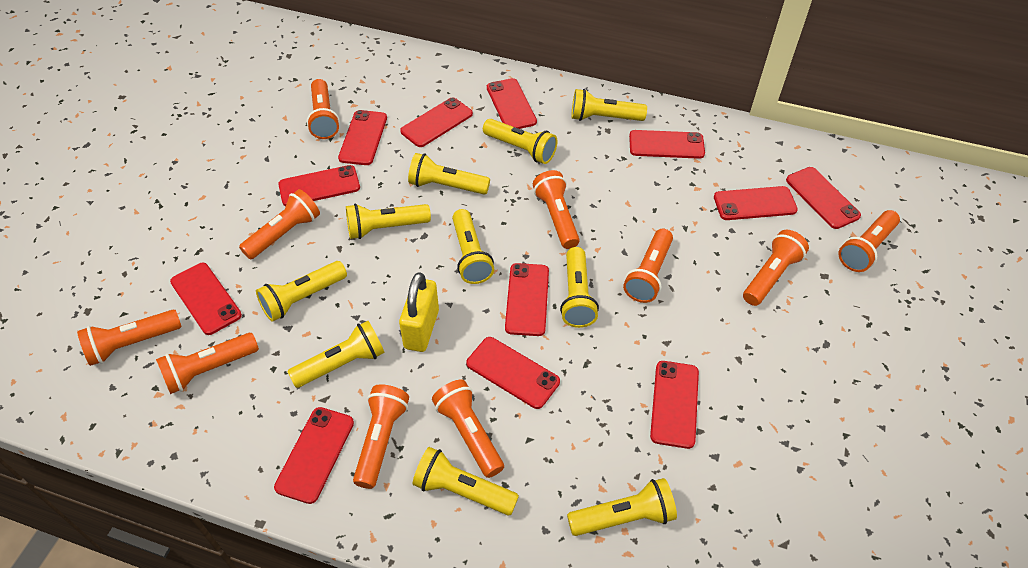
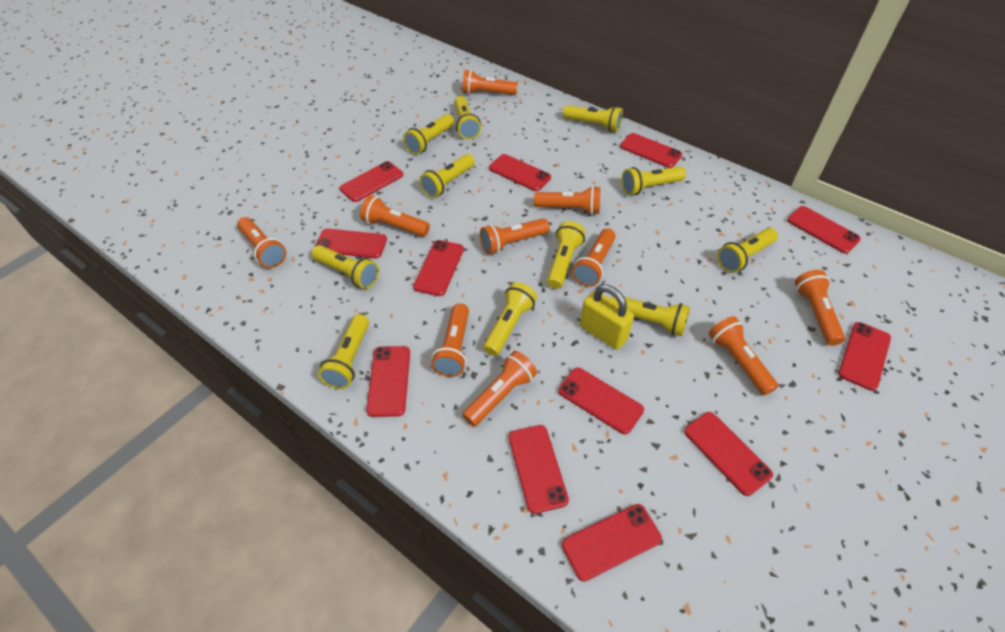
yellow flashlight: [256,261,347,322] [288,321,385,388] [346,204,431,239] [408,153,490,194] [413,447,519,515] [452,209,494,284] [483,119,557,164] [560,247,599,328] [567,478,677,536] [571,89,647,121] = 10 -> [312,245,379,289] [318,314,369,389] [403,114,454,155] [419,154,475,198] [454,96,481,139] [483,282,537,356] [547,221,586,289] [563,105,623,132] [611,296,690,336] [622,166,686,195] [717,228,778,273] = 11

